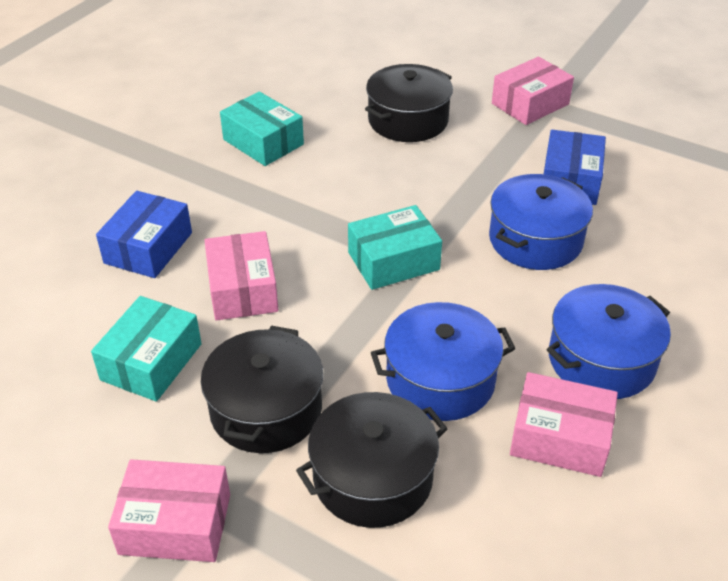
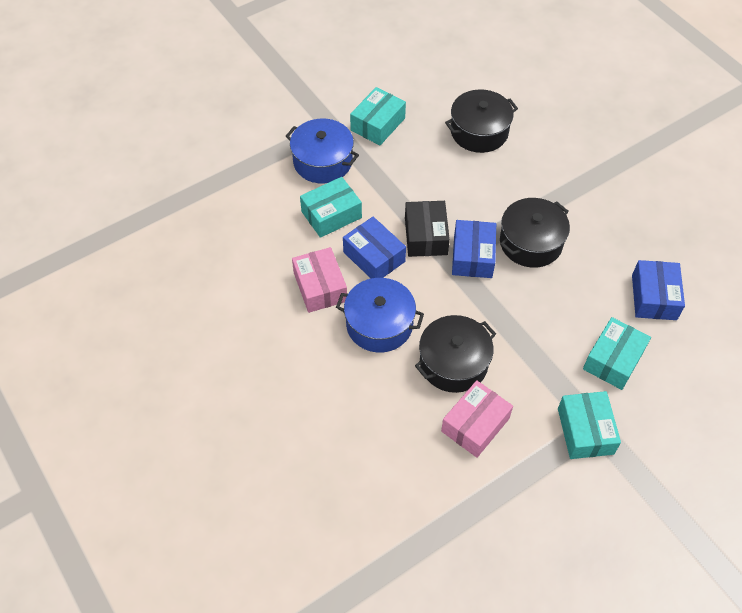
black box: none = 0 -> [405,201,450,257] = 1
blue box: [96,191,192,278] [544,130,606,205] = 2 -> [343,217,406,278] [452,220,496,278] [632,260,685,320] = 3
blue pot: [371,302,516,421] [489,174,593,270] [547,284,671,399] = 3 -> [285,119,359,183] [336,278,424,353] = 2
pink box: [108,459,230,562] [204,231,279,321] [492,57,574,125] [510,372,618,477] = 4 -> [292,247,347,313] [441,380,513,458] = 2
turquoise box: [91,296,202,401] [220,91,304,166] [348,205,442,290] = 3 -> [300,177,362,238] [350,87,406,145] [558,391,621,459] [583,317,651,390] = 4

